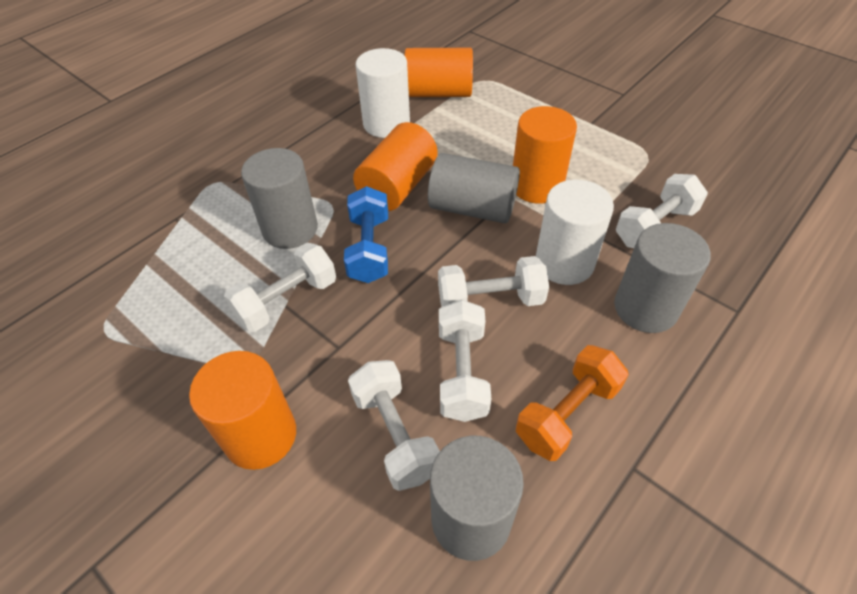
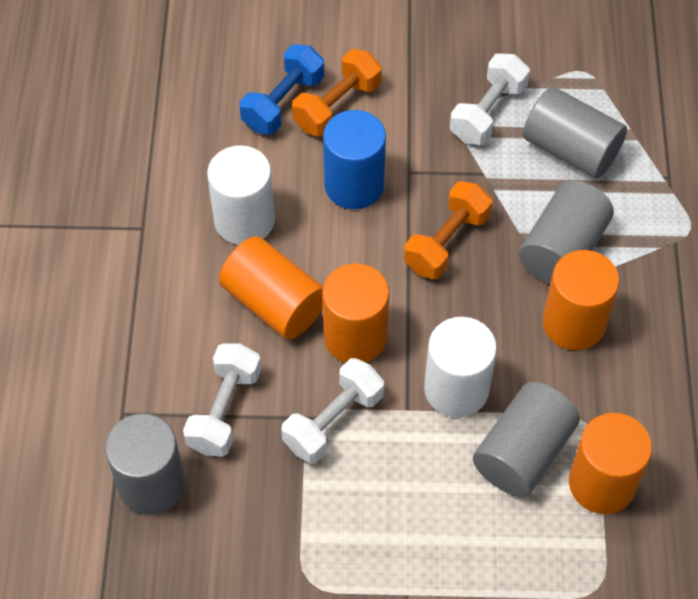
blue cylinder: none = 0 -> [323,110,386,209] = 1
orange dumbbell: [516,345,629,461] = 1 -> [292,49,382,136] [404,181,493,279] = 2
white dumbbell: [224,243,336,332] [348,360,440,491] [438,256,549,307] [439,300,491,422] [616,174,708,248] = 5 -> [183,343,261,456] [281,358,384,464] [450,53,530,145] = 3

